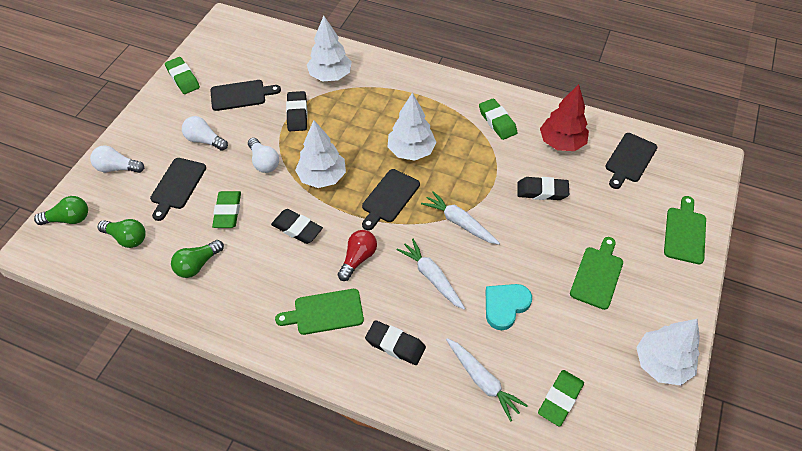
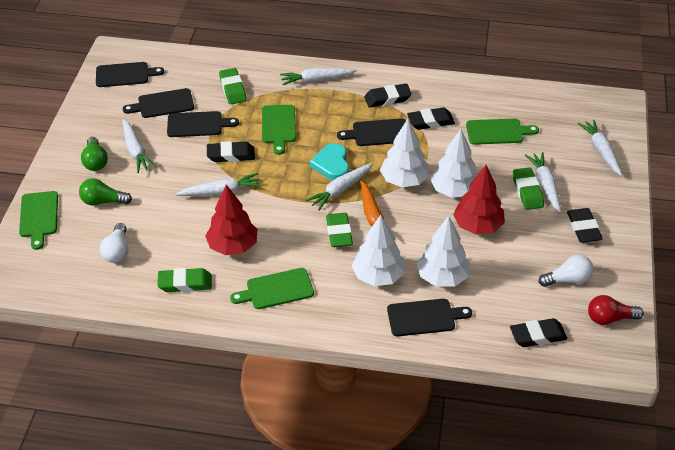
black cutting board: [150,158,206,221] [210,80,281,111] [362,169,420,230] [605,133,657,189] = 4 -> [96,62,164,87] [123,88,194,118] [167,111,239,137] [337,118,406,146] [387,299,472,336] = 5
black eraser: [271,209,323,244] [286,91,308,131] [365,320,426,365] [517,177,569,200] = 4 -> [207,141,255,162] [364,84,412,108] [407,107,455,130] [510,318,567,347] [567,208,603,243] = 5
green cutting board: [275,289,364,335] [570,237,623,310] [664,196,706,264] = 3 -> [19,191,58,250] [230,268,314,309] [262,105,296,155] [466,118,539,145] = 4
green light bulb: [34,196,88,225] [97,219,146,248] [171,240,224,278] = 3 -> [79,178,132,205] [81,137,108,171] = 2
orange carrot: none = 0 -> [360,180,395,240] = 1
red tree: [540,84,589,151] = 1 -> [205,184,257,255] [453,165,505,234] = 2
white carrot: [397,239,465,310] [421,191,500,245] [446,338,528,422] = 3 -> [122,119,156,173] [176,173,262,196] [280,68,357,85] [305,163,373,211] [525,152,561,213] [577,120,622,176] = 6
white light bulb: [90,145,144,173] [182,116,228,151] [248,138,279,173] = 3 -> [100,223,129,263] [539,255,593,287] = 2

